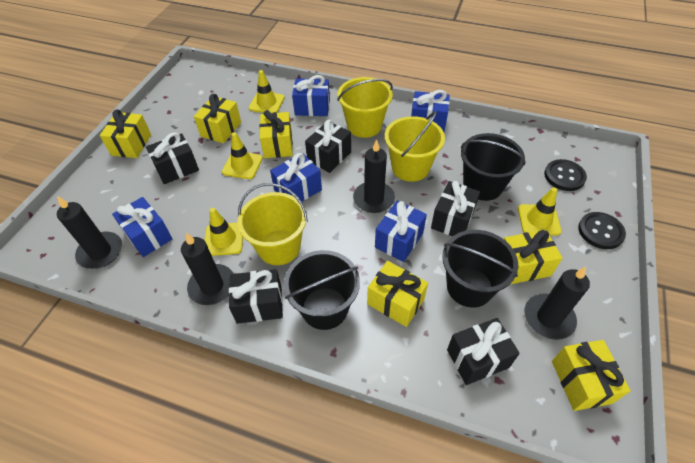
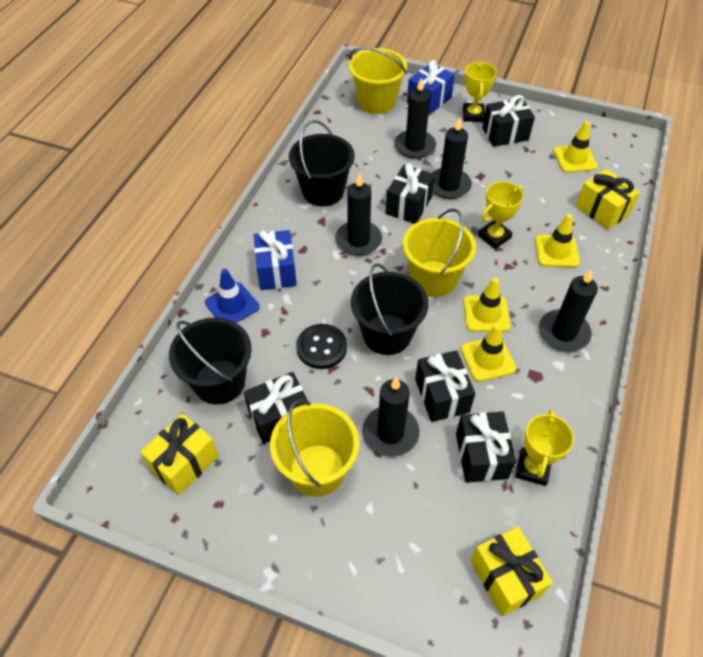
black button: [544,159,587,191] [578,212,626,249] = 2 -> [296,324,347,369] = 1
black candle: [57,196,122,269] [181,233,234,305] [353,139,395,213] [524,267,590,340] = 4 -> [335,173,382,256] [362,376,420,457] [394,77,436,159] [432,117,472,199] [539,269,598,351] = 5
blue gift: [112,197,172,257] [270,153,322,202] [292,75,330,116] [375,201,427,262] [411,90,450,132] = 5 -> [254,230,297,290] [407,60,455,115] = 2
blue traffic cone: none = 0 -> [205,269,259,323] = 1
yellow gift: [100,109,151,158] [194,94,241,143] [260,110,293,158] [367,261,428,327] [504,230,562,284] [552,340,631,411] = 6 -> [140,413,219,495] [471,527,553,616] [576,169,640,230] = 3
yellow trophy: none = 0 -> [463,62,497,122] [478,181,523,249] [516,409,574,486] = 3

